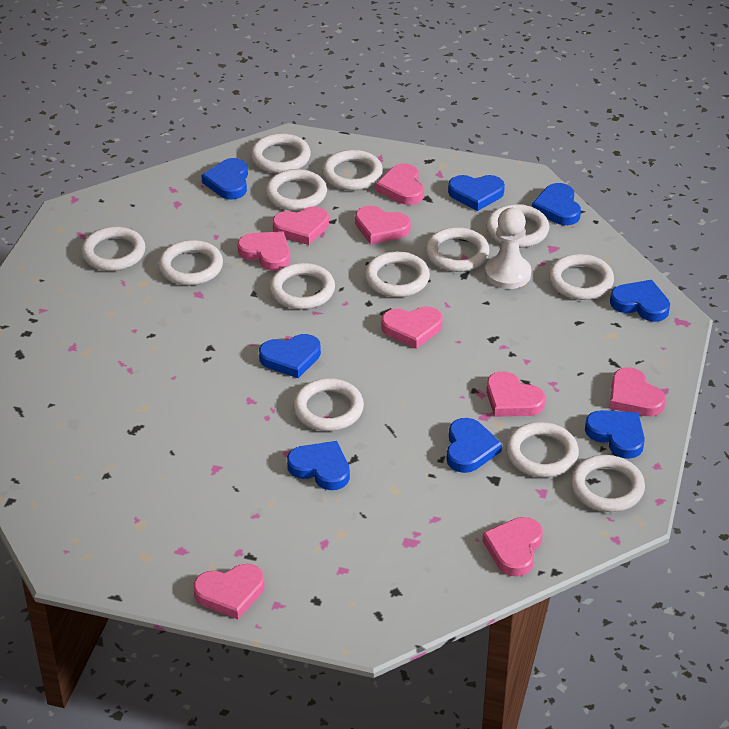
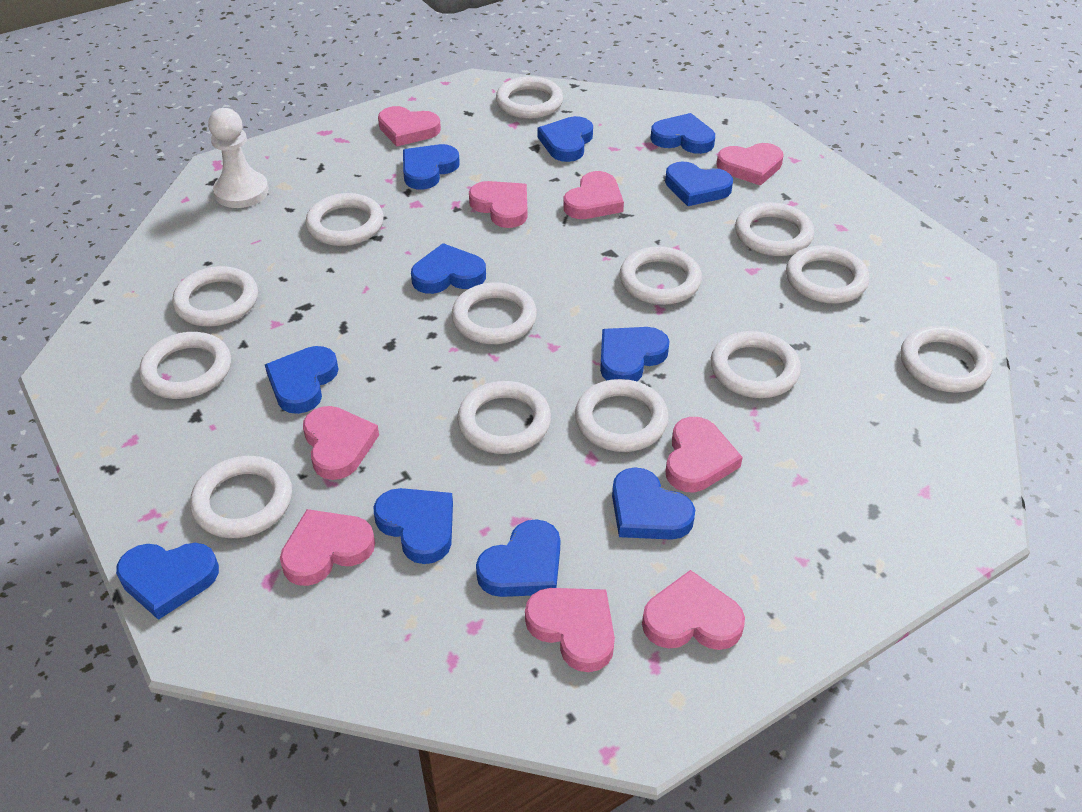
blue heart: [201,158,248,200] [259,334,321,378] [287,441,350,490] [447,418,502,473] [448,175,505,211] [532,183,581,225] [585,410,645,459] [610,280,670,322] = 8 -> [116,543,219,620] [265,346,339,414] [374,488,453,564] [403,144,460,190] [411,243,486,294] [476,519,560,597] [538,116,593,162] [600,327,670,381] [612,467,695,540] [650,113,715,154] [665,162,733,206] = 11

